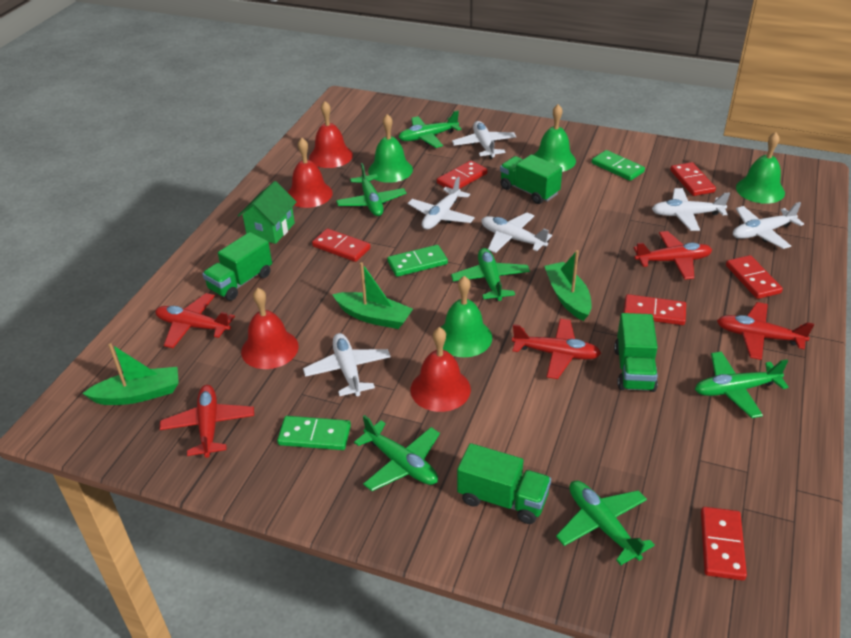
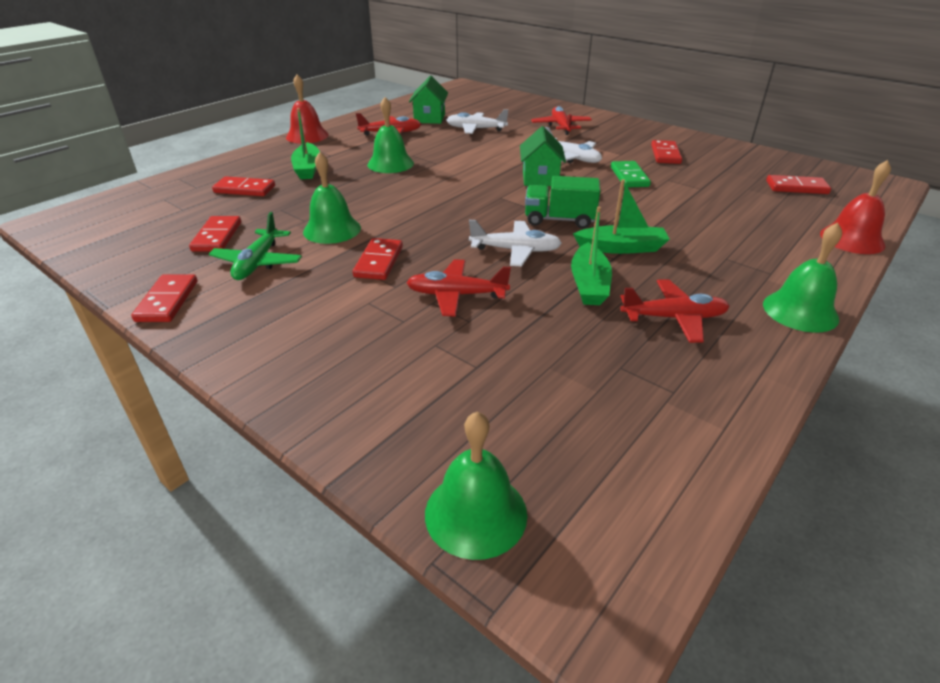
green domino: [277,416,351,450] [387,245,448,277] [592,150,645,181] = 3 -> [611,161,651,187] = 1
green house: [237,181,297,244] = 1 -> [409,76,448,124] [520,126,566,186] = 2
green plane: [336,163,406,216] [354,415,440,491] [398,110,461,148] [451,248,530,301] [556,481,655,565] [695,351,789,418] = 6 -> [209,212,302,280] = 1
green truck: [202,232,272,301] [457,443,551,524] [500,154,562,204] [614,313,658,392] = 4 -> [525,176,600,229] = 1
red bell: [241,288,299,369] [288,138,333,208] [309,101,353,168] [411,327,471,412] = 4 -> [286,74,329,144] [820,160,891,254] = 2
red plane: [155,293,235,348] [160,385,254,458] [512,318,601,379] [634,231,712,280] [717,302,814,360] = 5 -> [356,113,421,136] [406,259,511,317] [531,106,592,135] [620,279,730,343] = 4
white plane: [303,333,391,396] [408,177,475,230] [452,121,516,159] [482,213,552,253] [652,188,730,231] [733,202,804,249] = 6 -> [447,109,508,134] [469,220,562,266] [545,127,602,163] = 3

